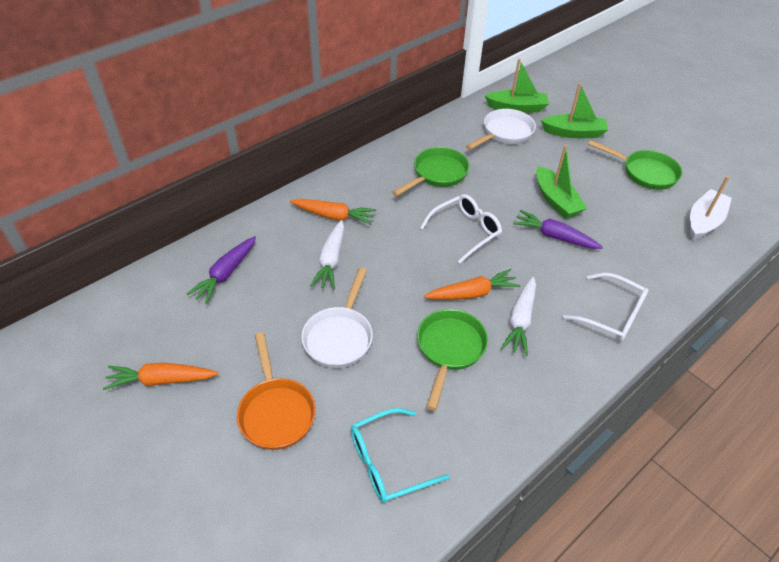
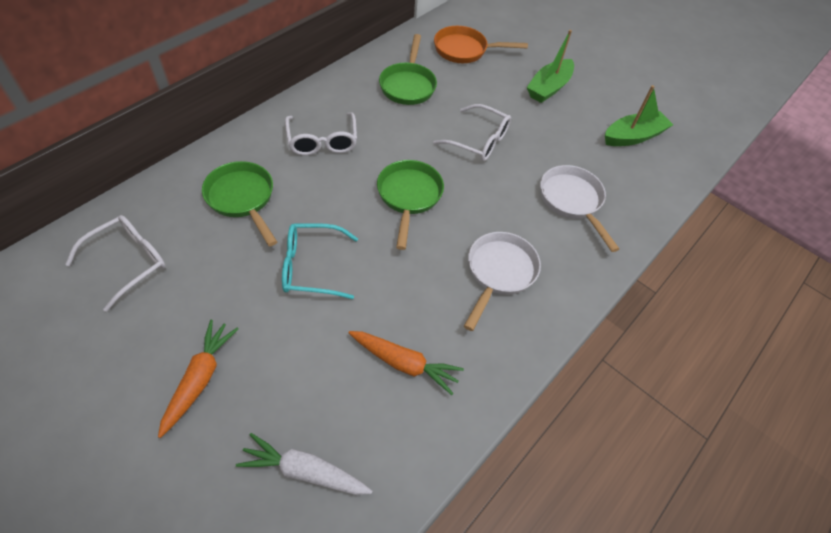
green boat: [485,59,549,113] [536,145,587,219] [541,83,608,138] = 3 -> [527,30,574,103] [605,85,673,146] = 2
orange carrot: [103,362,218,390] [290,199,376,225] [424,269,520,300] = 3 -> [158,320,238,438] [349,331,464,395] = 2
purple carrot: [187,236,256,304] [513,210,603,249] = 2 -> none = 0
white boat: [690,176,732,240] = 1 -> none = 0
white carrot: [310,220,344,290] [501,277,536,356] = 2 -> [236,433,372,495] = 1
white glasses: [420,194,502,263] [563,273,649,341] = 2 -> [65,215,166,312] [285,112,357,155] [433,104,511,161] = 3

